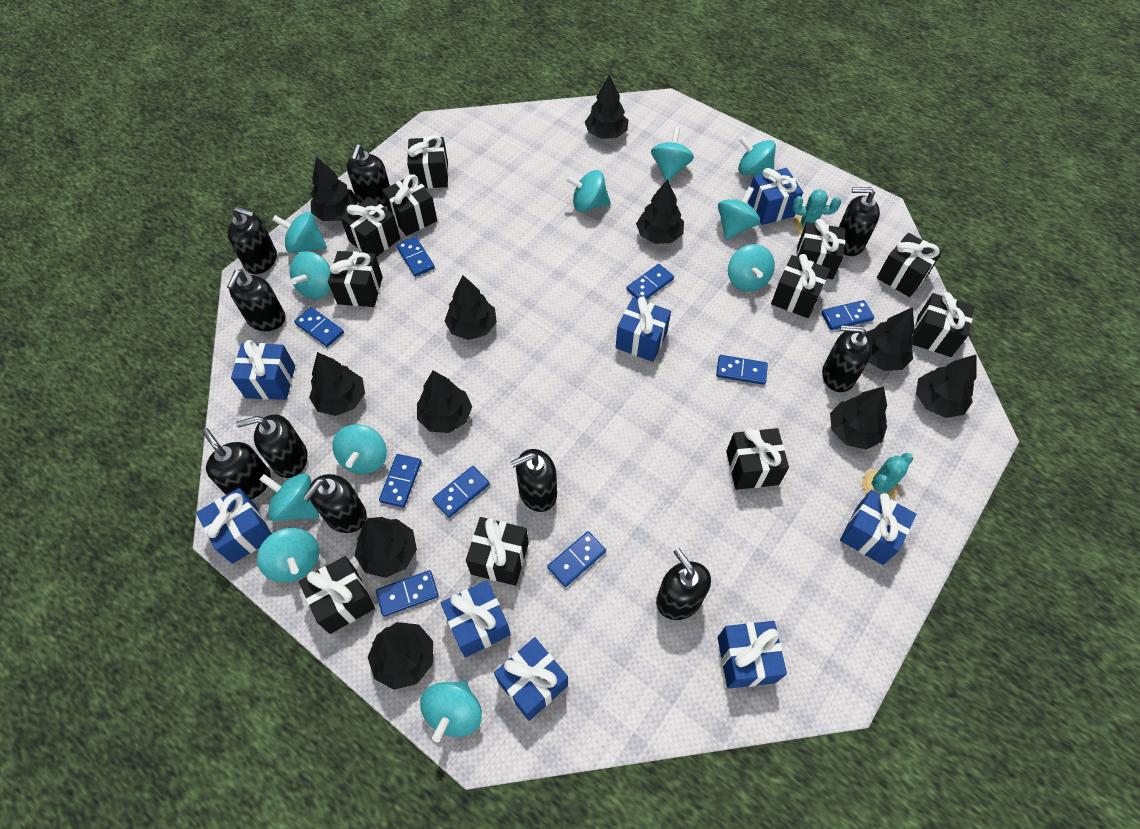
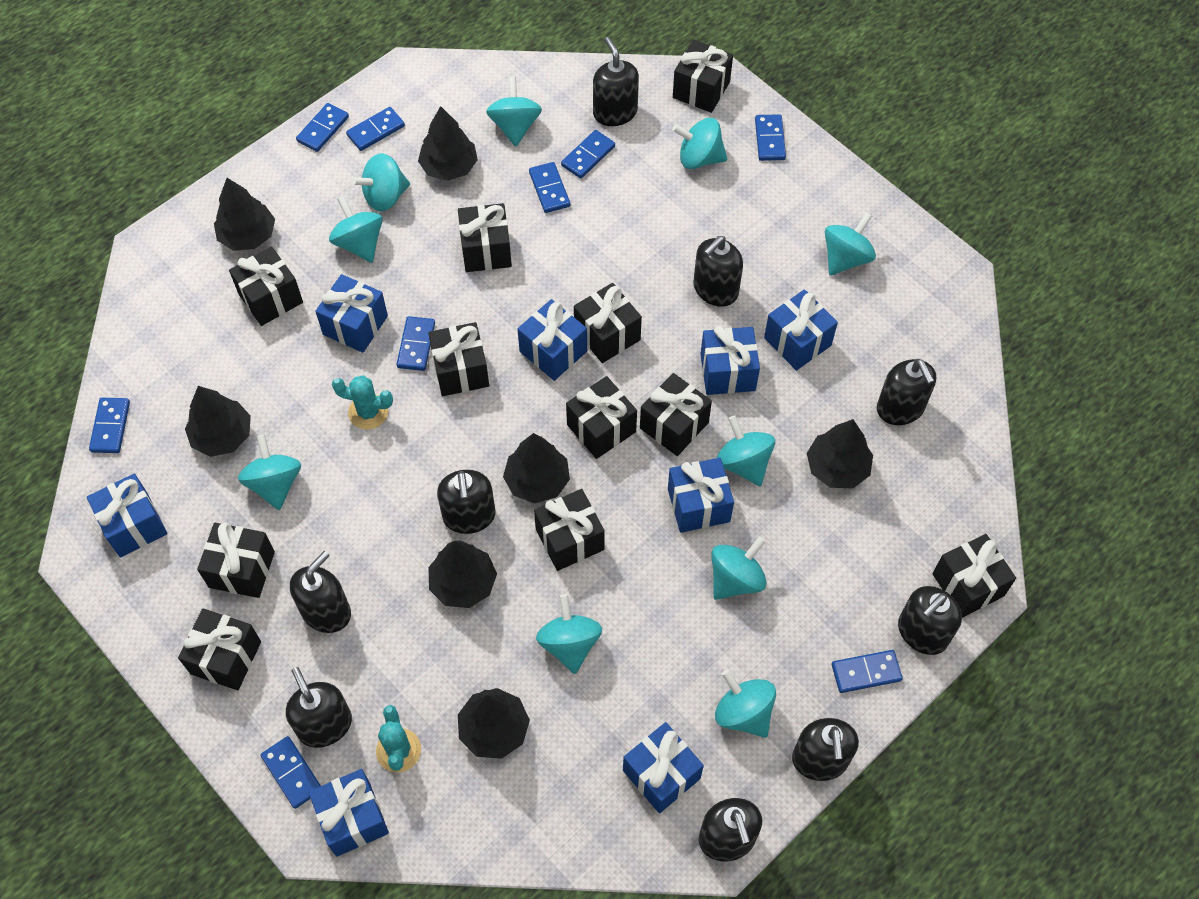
black soap dispenser: [202,428,271,499] [227,270,286,331] [228,207,277,274] [236,414,307,478] [302,474,367,533] [346,144,390,206] [511,449,557,512] [656,548,711,620] [822,325,872,392] [839,187,880,256] = 10 -> [286,667,352,748] [290,551,351,633] [437,470,495,534] [593,37,639,126] [694,236,743,307] [699,798,762,862] [792,718,859,781] [877,359,936,425] [898,586,962,655] = 9
black tree: [309,352,365,416] [311,156,358,221] [355,517,417,578] [368,622,433,690] [417,371,472,433] [445,275,497,340] [585,74,628,139] [636,179,684,244] [830,386,887,449] [865,307,915,371] [916,355,976,418] = 11 -> [185,386,251,457] [214,178,275,251] [418,106,478,181] [429,540,497,608] [458,688,530,759] [503,433,570,504] [807,419,873,488] = 7
turquoise spinning top: [257,528,319,583] [259,473,319,521] [272,212,327,253] [290,251,331,299] [332,424,387,474] [420,681,482,742] [565,170,611,212] [651,127,694,181] [718,187,760,240] [728,244,775,292] [738,136,776,175] = 11 -> [238,434,301,510] [329,196,383,263] [352,153,410,211] [486,77,542,147] [536,594,602,674] [672,118,727,169] [711,536,767,600] [715,669,776,738] [716,415,775,486] [825,212,876,276] = 10

